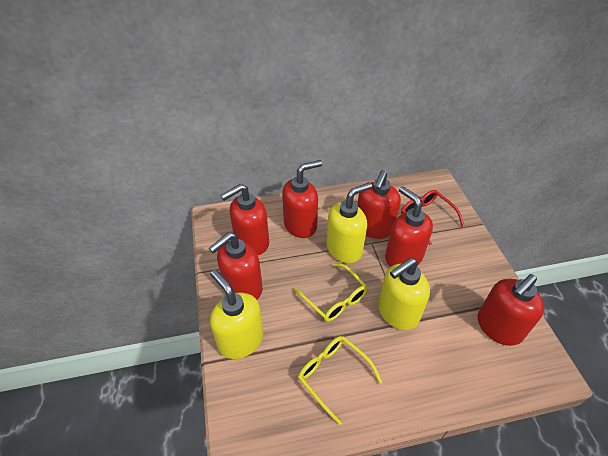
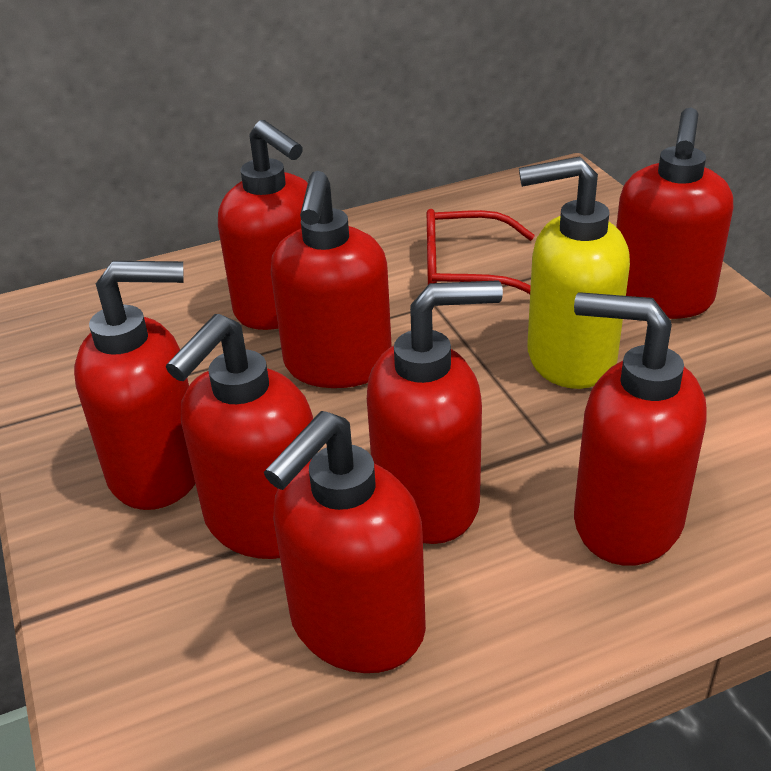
red soap dispenser: [209,232,263,300] [220,184,269,255] [282,160,322,238] [357,170,401,239] [385,186,433,267] [478,274,544,346] = 6 -> [74,261,195,510] [166,314,313,559] [218,120,308,330] [264,411,426,673] [271,171,392,388] [367,280,503,544] [574,292,707,566] [616,107,733,319] = 8
yellow glasses: [294,263,368,322] [298,336,382,425] = 2 -> none = 0
yellow soap dispenser: [210,270,263,359] [326,182,372,263] [378,258,430,330] = 3 -> [519,156,630,389] = 1

